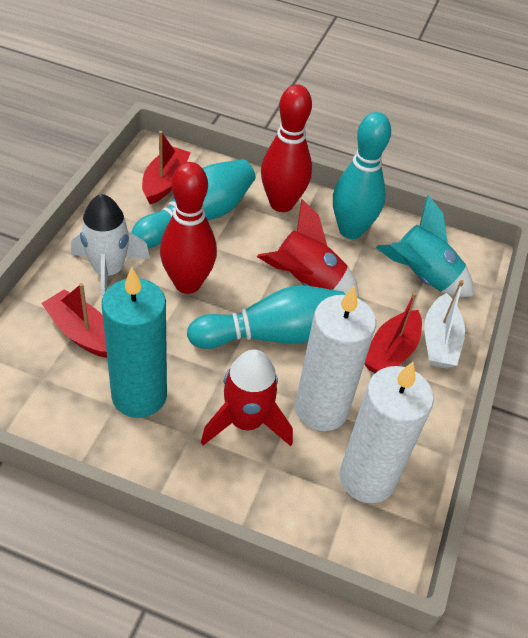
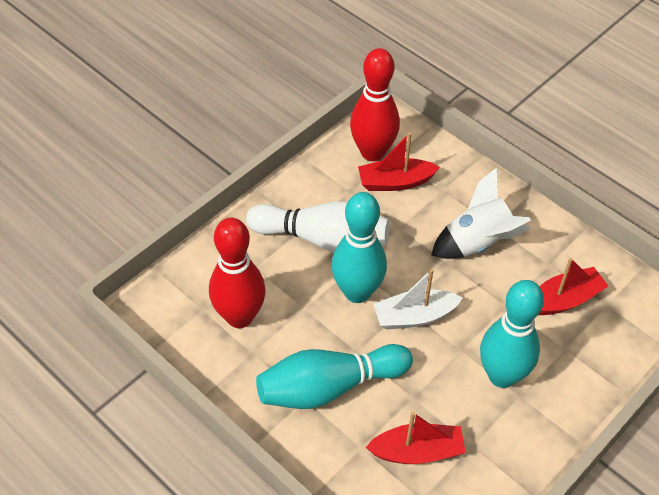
red rocket: [201,349,293,446] [257,199,359,297] = 2 -> none = 0
turquoise candle: [102,267,167,418] = 1 -> none = 0
turquoise rocket: [376,195,473,297] = 1 -> none = 0
white bowling pin: none = 0 -> [246,201,390,252] = 1
white candle: [295,286,376,431] [340,362,434,503] = 2 -> none = 0

